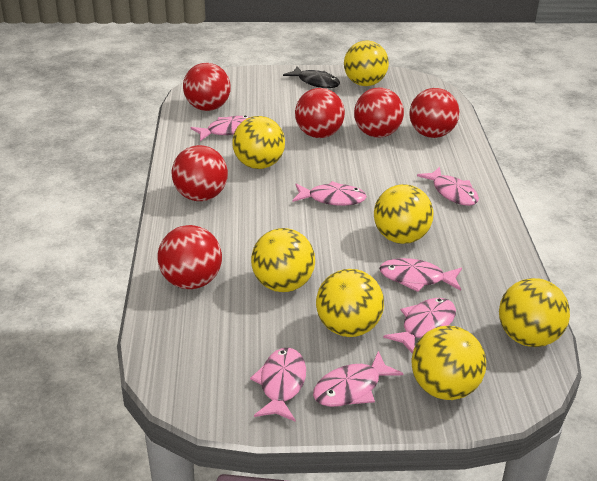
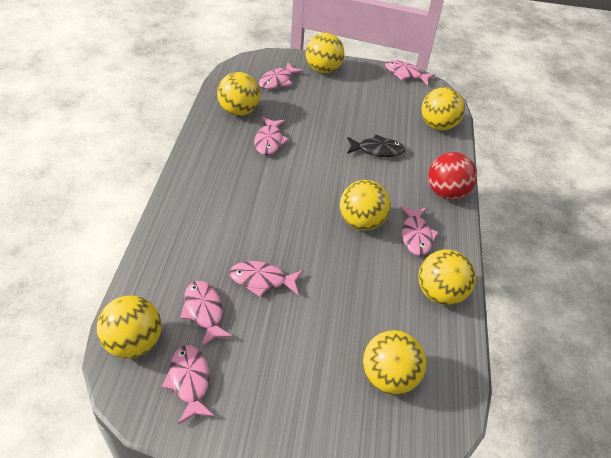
red ball: [158,225,222,289] [172,145,228,201] [183,63,231,111] [295,88,345,138] [354,87,404,138] [409,88,459,138] = 6 -> [428,152,477,200] = 1

